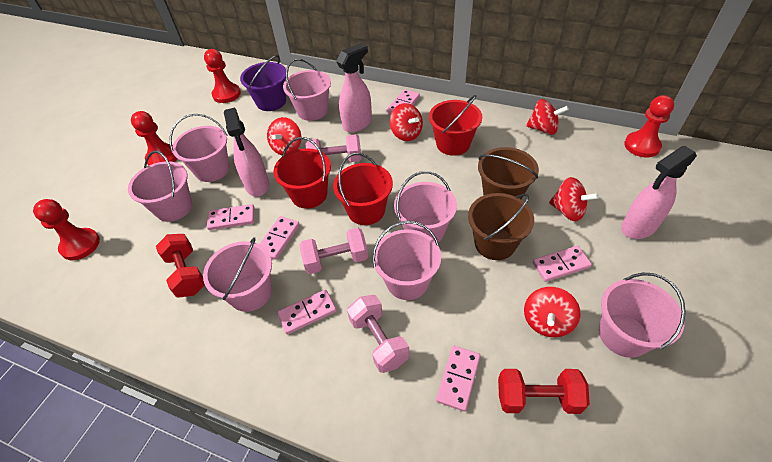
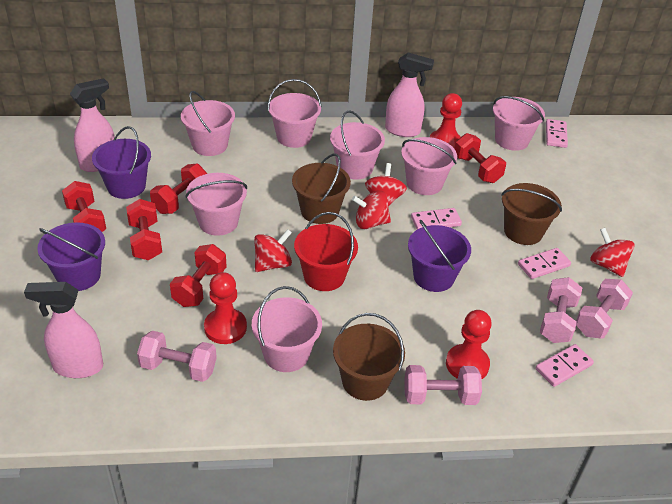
brown bucket: [468,193,534,260] [478,147,539,199] = 2 -> [292,153,351,224] [333,313,405,401] [501,183,562,245] = 3
pink domino: [207,204,254,230] [260,216,300,260] [277,290,337,335] [387,89,420,114] [436,346,480,412] [533,246,592,282] = 6 -> [411,208,462,229] [518,248,571,279] [536,344,594,387] [546,119,568,148] = 4
pink dumbbell: [300,228,368,274] [306,134,362,162] [347,295,409,373] = 3 -> [137,331,217,382] [404,365,482,405] [540,277,582,343] [576,279,633,339] = 4
purple bucket: [240,55,286,111] = 1 -> [37,222,105,291] [92,126,151,199] [408,220,471,292] = 3
red bucket: [273,137,331,209] [333,153,393,225] [429,95,482,156] = 3 -> [294,212,358,291] = 1
red dumbbell: [156,234,205,298] [498,369,590,414] = 2 -> [62,181,106,232] [126,199,162,260] [150,163,208,214] [170,244,227,307] [454,133,506,183] = 5
red pawn: [33,199,100,260] [131,111,177,166] [204,49,241,103] [624,95,674,157] = 4 -> [204,272,247,344] [430,93,462,148] [446,310,492,379] = 3
red spinning top: [267,117,301,155] [390,103,423,141] [524,287,580,337] [526,99,569,135] [549,177,599,221] = 5 -> [254,229,292,272] [352,190,391,229] [365,163,407,206] [590,228,635,277] = 4

